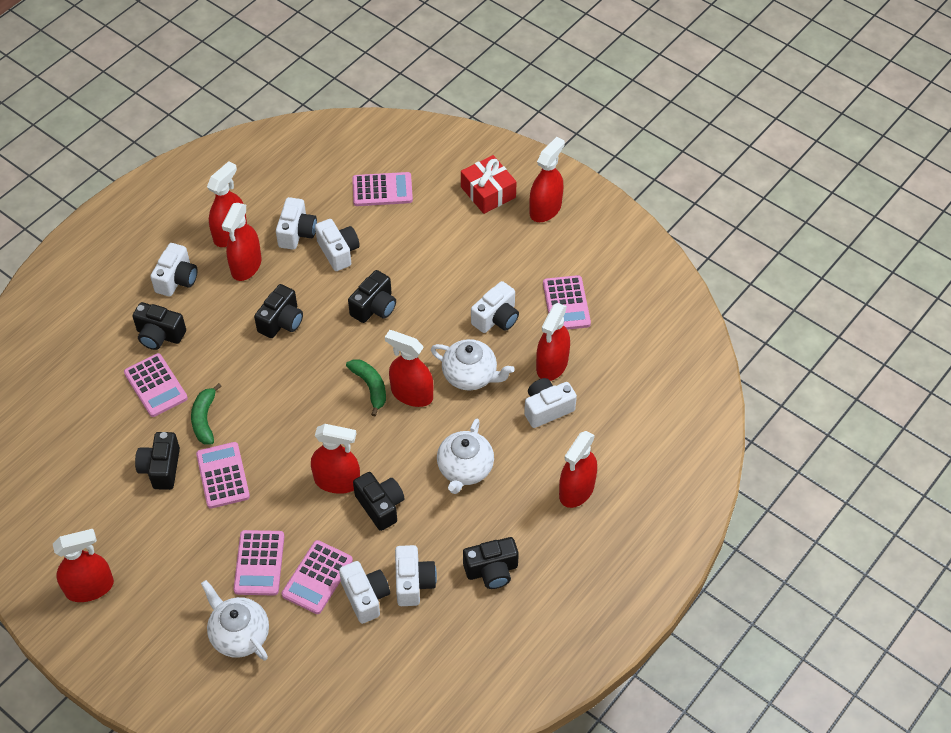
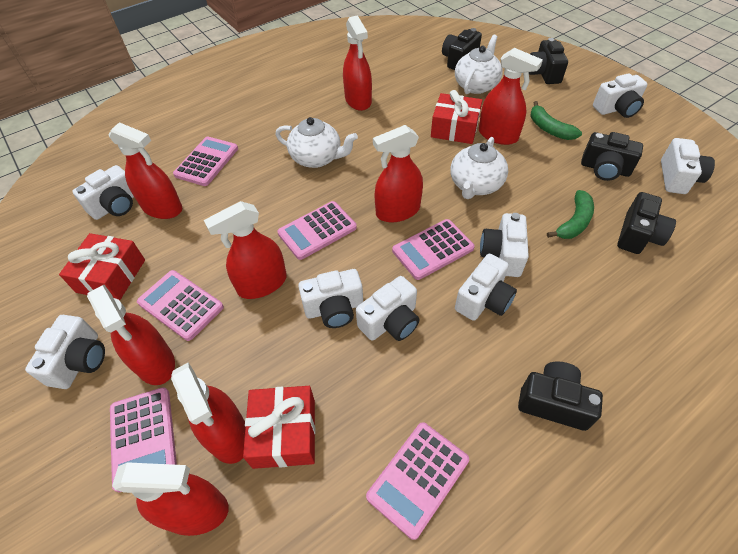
black camera: [132,302,186,350] [135,432,180,490] [254,284,303,338] [348,270,396,323] [353,472,404,531] [463,537,519,589] = 6 -> [442,28,482,70] [518,362,603,431] [529,38,568,84] [581,132,643,181] [617,192,676,254] = 5
red gift: [461,155,517,214] = 1 -> [59,233,145,301] [243,386,315,469] [431,90,482,144] = 3
white camera: [150,243,198,297] [276,197,317,250] [315,219,360,271] [339,561,390,624] [395,545,437,606] [471,281,519,333] [524,378,577,428] = 7 -> [25,315,105,389] [72,165,134,220] [298,269,363,328] [356,276,419,341] [455,254,517,321] [480,213,529,277] [593,73,647,118] [661,138,715,194] = 8

